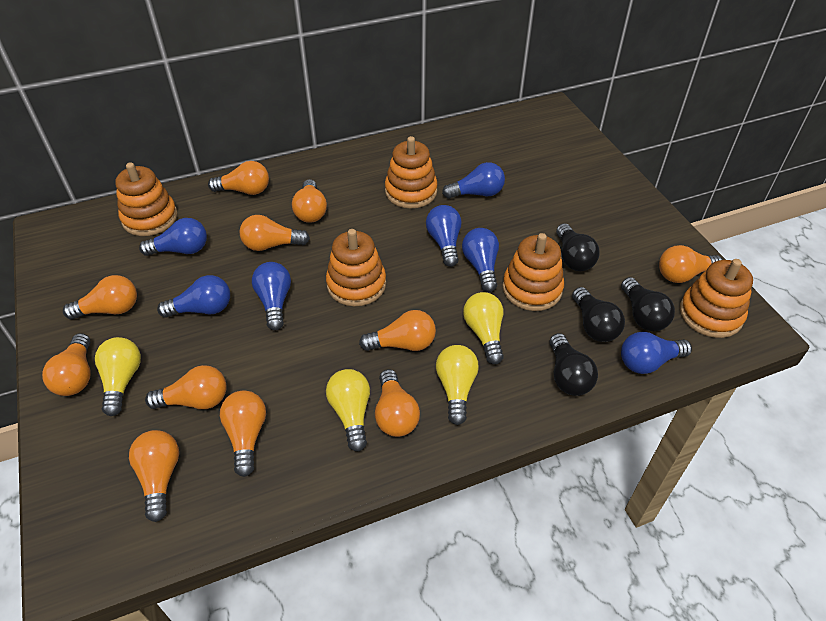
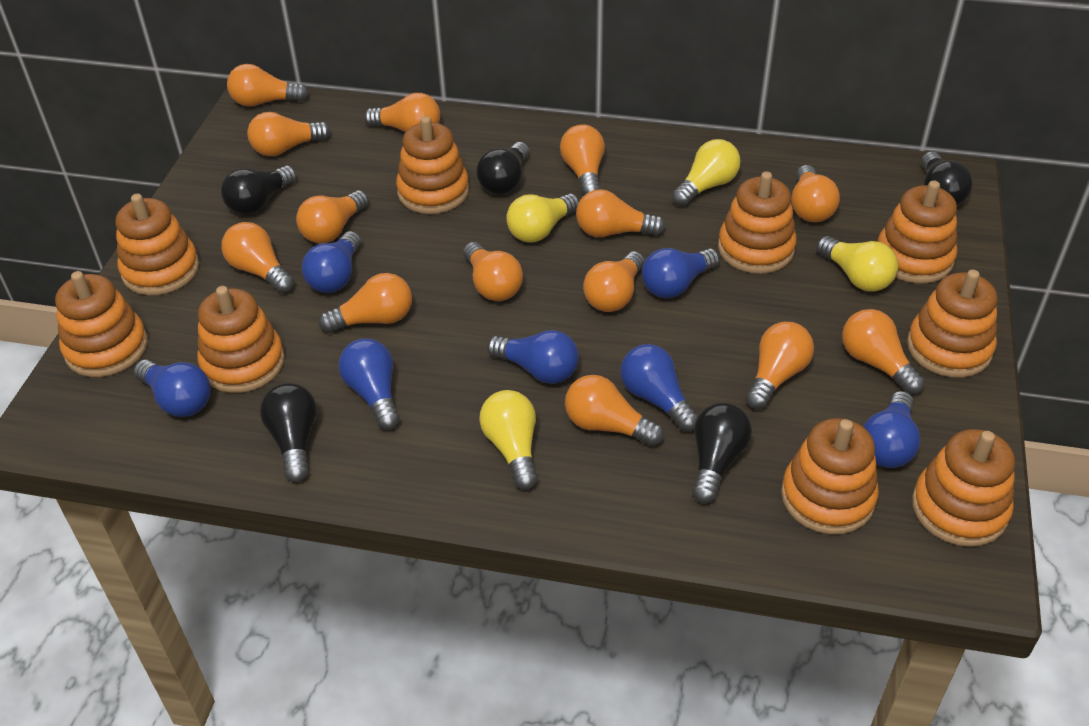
black light bulb: [550,333,598,396] [556,223,600,271] [572,287,625,342] [621,277,675,331] = 4 -> [221,165,297,215] [260,383,317,482] [476,142,529,195] [692,402,752,504] [921,151,973,206] = 5
orange light bulb: [42,333,91,396] [63,275,137,319] [129,430,179,522] [145,365,226,409] [208,161,269,195] [220,391,266,477] [240,215,310,251] [292,179,327,223] [359,310,436,351] [375,369,420,437] [659,245,722,283] = 11 -> [221,222,294,293] [227,64,309,107] [247,112,331,156] [296,190,369,243] [319,273,412,333] [364,93,440,132] [463,242,523,301] [560,124,605,196] [565,375,664,447] [576,189,665,237] [583,251,645,312] [745,322,814,409] [791,165,840,222] [842,309,925,394] = 14
orange stacking toy: [115,162,177,236] [326,229,386,306] [385,136,438,209] [502,233,564,311] [680,259,753,338] = 5 -> [55,271,148,377] [116,194,199,295] [197,286,285,393] [396,116,469,214] [718,172,797,274] [781,418,879,534] [878,180,957,284] [907,269,997,378] [912,429,1015,547] = 9

